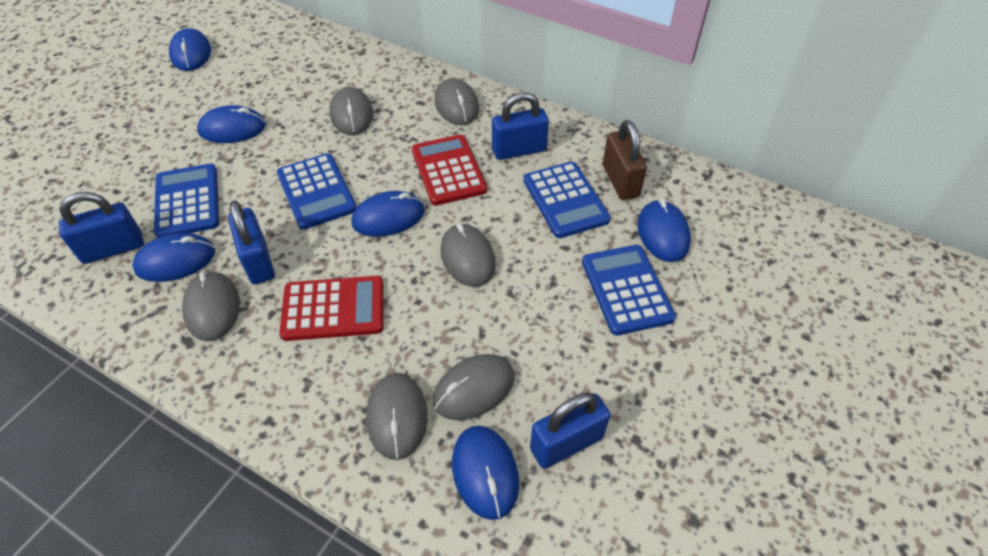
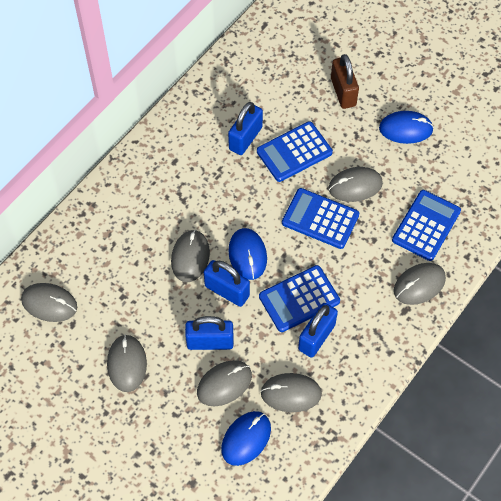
blue mouse: [132,233,215,282] [169,28,211,71] [197,105,266,143] [352,191,425,237] [452,426,519,520] [638,199,691,262] = 6 -> [221,411,271,466] [228,228,267,280] [379,111,434,144] = 3
grey mouse: [182,271,240,341] [330,87,373,135] [366,373,428,460] [433,354,515,420] [435,78,479,125] [440,223,496,287] = 6 -> [21,283,77,322] [107,335,147,392] [171,230,210,282] [197,360,252,407] [260,373,322,412] [329,167,383,202] [394,263,446,305] = 7
red calculator: [279,276,384,341] [412,134,487,206] = 2 -> none = 0

